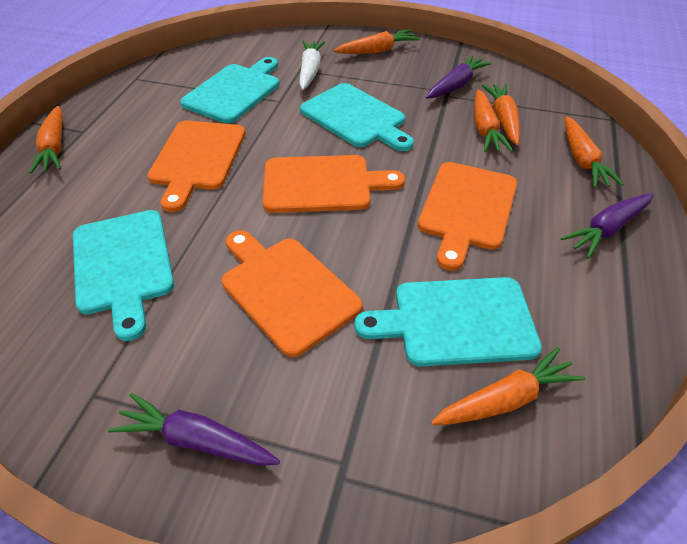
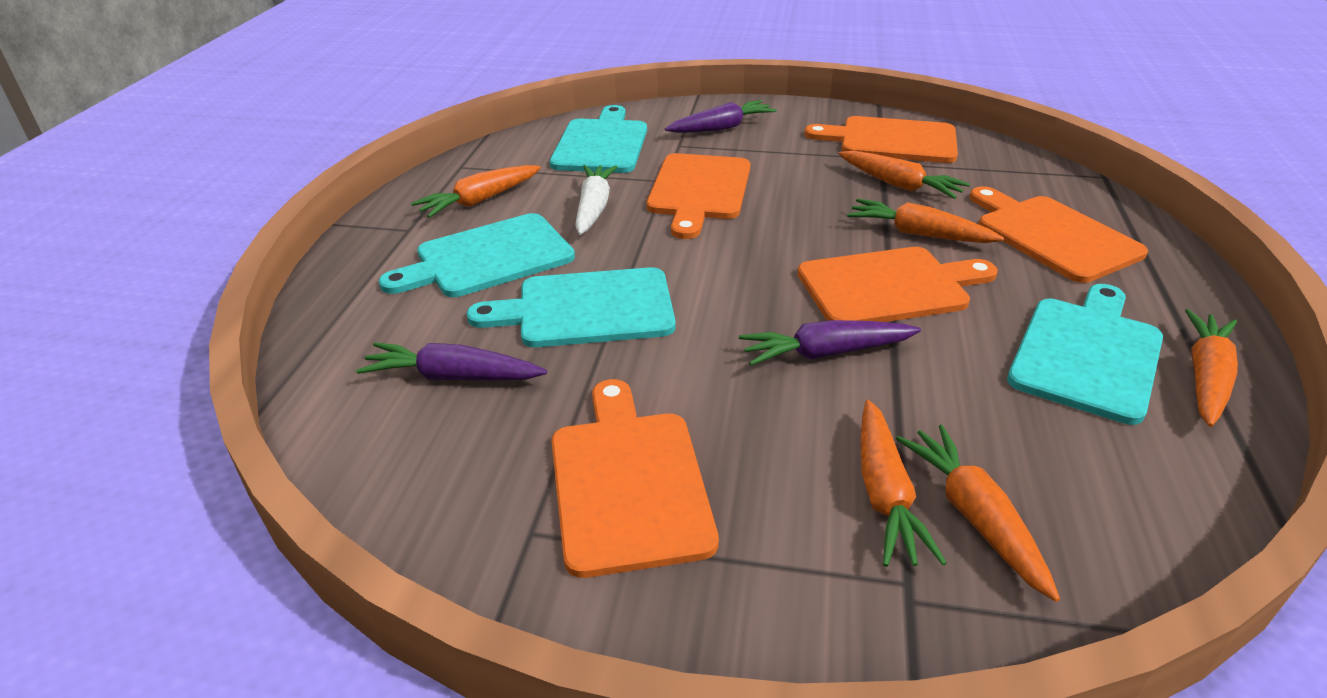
orange cutting board: [147,120,246,212] [222,230,363,357] [263,155,405,213] [418,162,517,271] = 4 -> [551,379,719,578] [647,153,750,239] [797,247,998,322] [804,116,958,163] [969,186,1148,283] = 5

